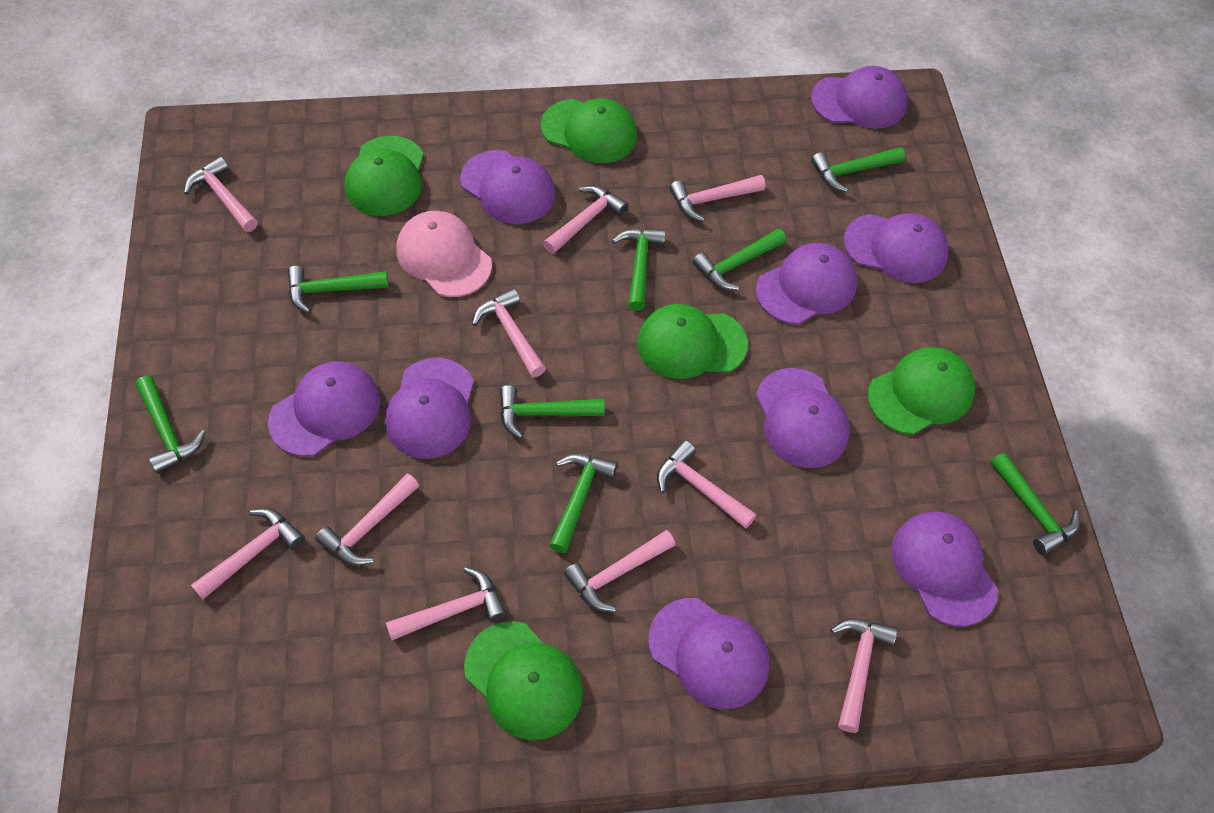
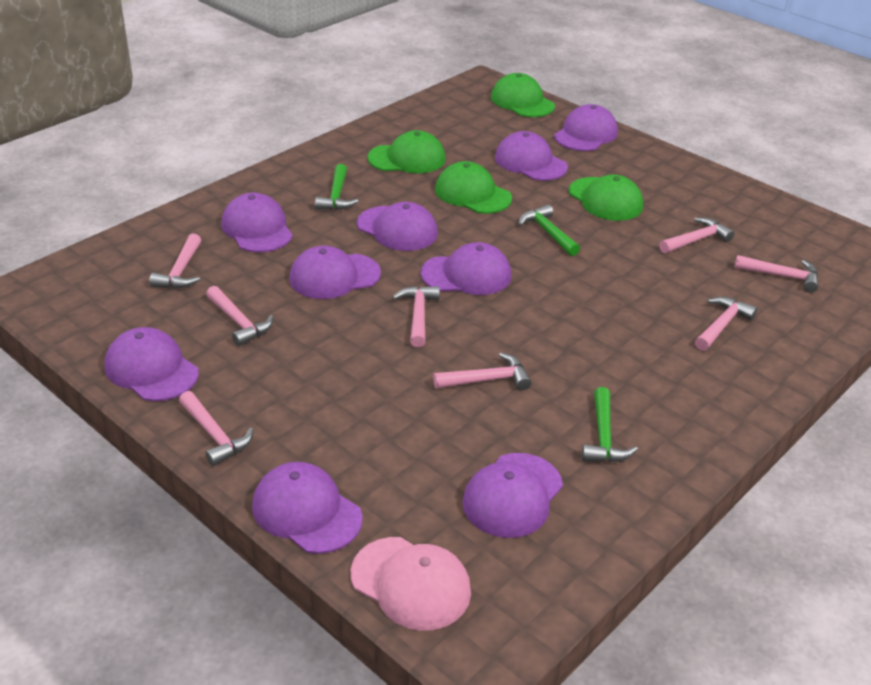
green cap: [345,136,424,216] [464,621,583,740] [541,98,637,163] [637,304,748,379] [868,347,975,435] = 5 -> [367,130,445,173] [435,161,512,214] [491,73,555,117] [569,174,643,221] = 4
green hammer: [136,376,206,473] [288,266,389,313] [500,385,604,439] [549,454,618,553] [612,228,666,311] [693,229,786,290] [811,147,905,193] [990,453,1080,555] = 8 -> [315,164,358,210] [519,205,580,256] [582,387,638,462] = 3
pink hammer: [184,156,258,232] [191,508,305,600] [315,474,419,566] [386,567,507,640] [472,288,546,377] [543,185,628,254] [564,530,675,612] [657,440,756,529] [669,175,766,222] [831,618,898,733] = 10 -> [149,234,201,289] [179,391,254,466] [206,286,273,346] [392,286,440,348] [433,352,531,390] [659,217,734,253] [695,297,758,351] [734,255,818,293] = 8

